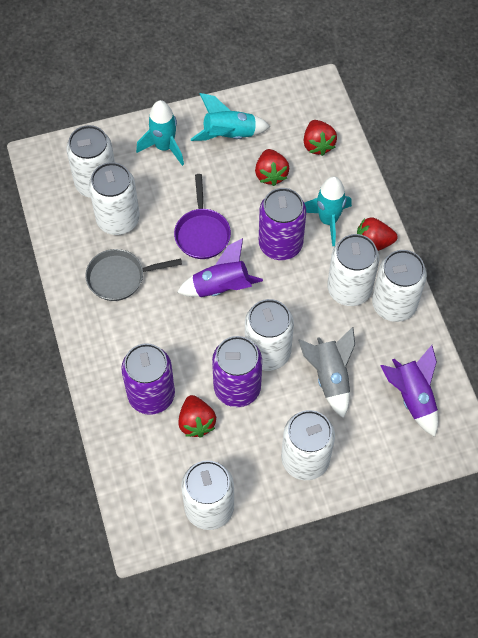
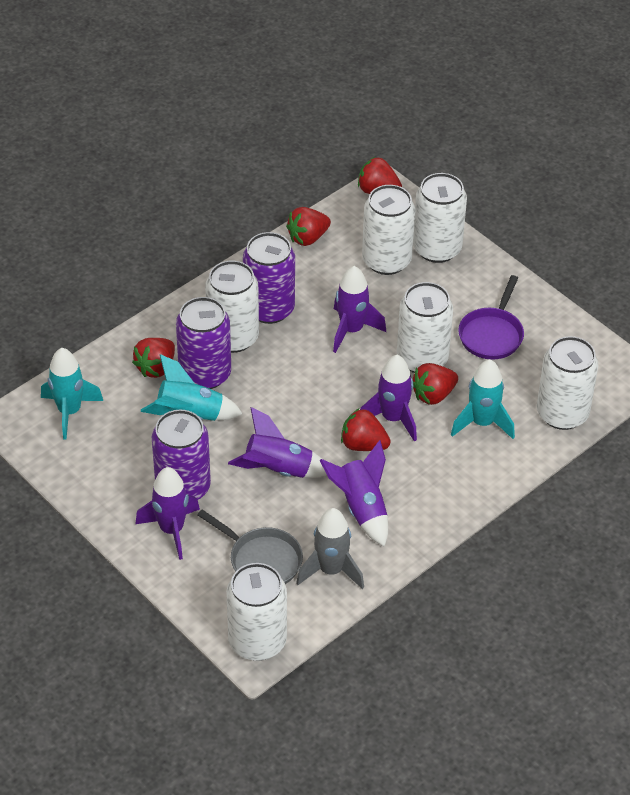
purple rocket: [177,238,263,297] [380,345,438,437] = 2 -> [135,467,200,560] [228,407,327,478] [319,440,388,547] [333,266,386,353] [360,355,417,442] = 5
red strawberry: [178,395,216,437] [255,149,289,186] [304,120,337,156] [357,217,397,251] = 4 -> [132,338,175,378] [286,207,331,246] [341,408,391,451] [358,157,402,194] [413,363,458,405] = 5
white can: [66,125,115,198] [89,162,140,235] [181,460,234,530] [245,299,294,371] [281,410,335,480] [327,234,380,306] [372,250,427,322] = 7 -> [205,261,259,353] [226,563,287,661] [362,185,415,275] [397,282,453,373] [413,173,467,263] [537,336,598,430] = 6

